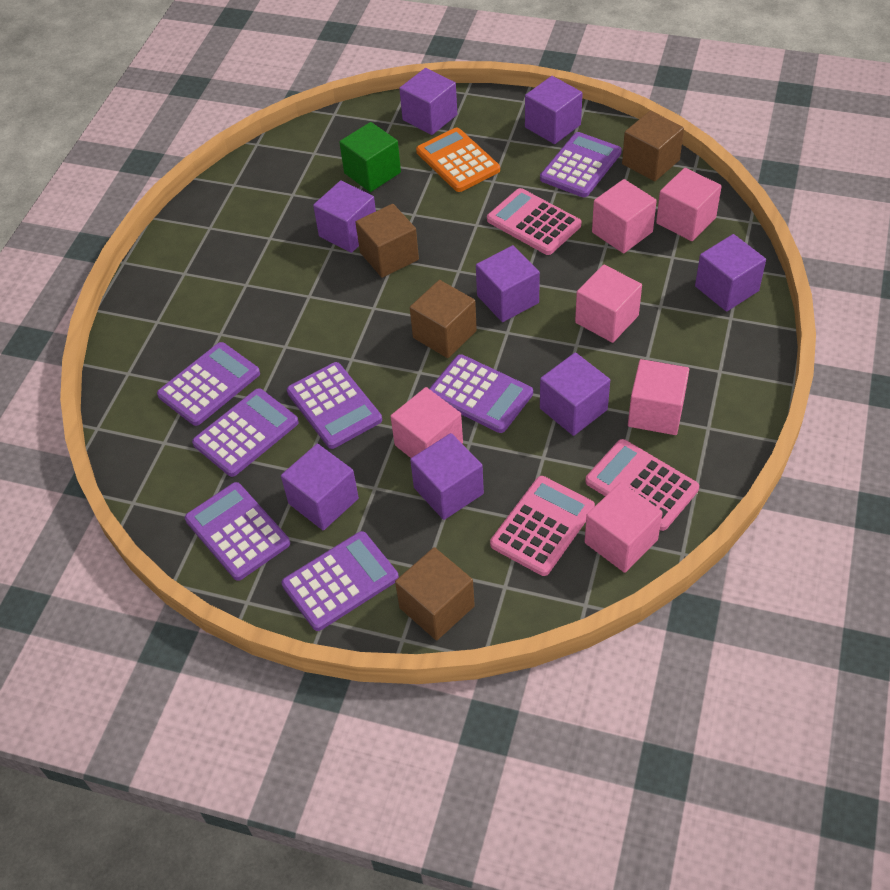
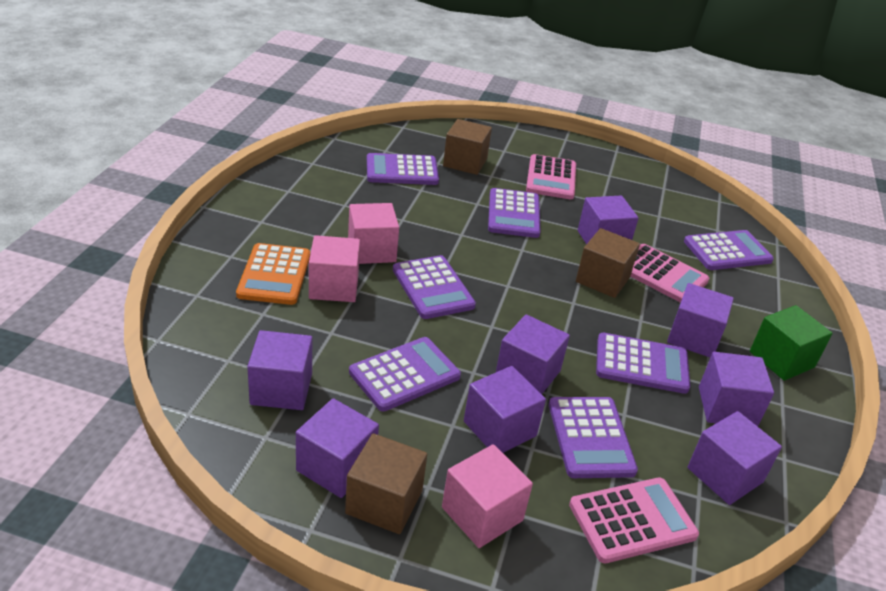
brown cube: [356,204,419,278] [395,547,475,641] [410,280,477,358] [622,111,684,181] = 4 -> [345,433,427,534] [443,119,492,175] [576,228,640,298] = 3
pink cube: [391,387,463,458] [575,264,642,343] [584,482,663,573] [592,179,657,253] [628,359,689,435] [656,168,722,241] = 6 -> [309,235,360,302] [348,203,399,264] [442,444,533,548] = 3

